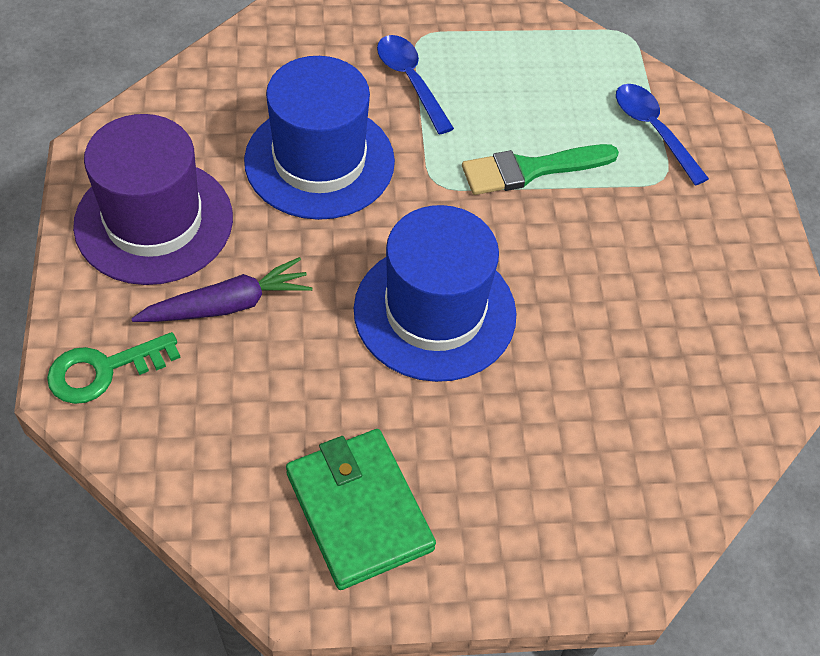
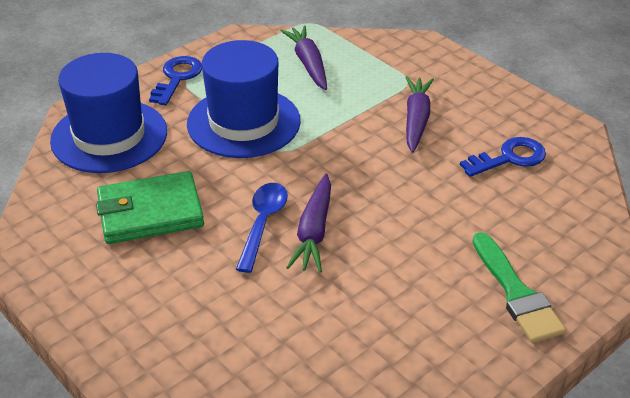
blue key: none = 0 -> [149,56,202,105] [460,137,546,177] = 2
blue spoon: [377,35,454,135] [616,84,709,186] = 2 -> [236,183,288,273] = 1
green key: [47,332,181,404] = 1 -> none = 0
purple carrot: [131,257,313,322] = 1 -> [280,25,327,90] [286,174,331,273] [405,76,434,153] = 3
purple hat: [73,114,233,285] = 1 -> none = 0

